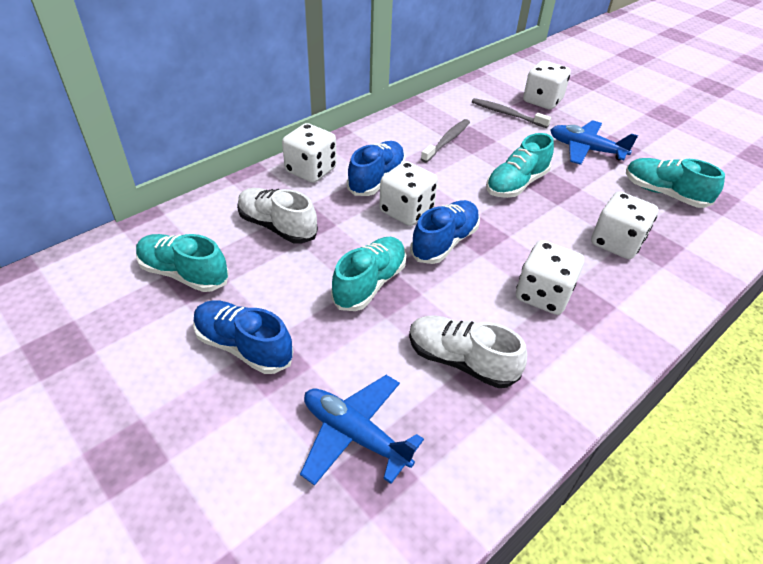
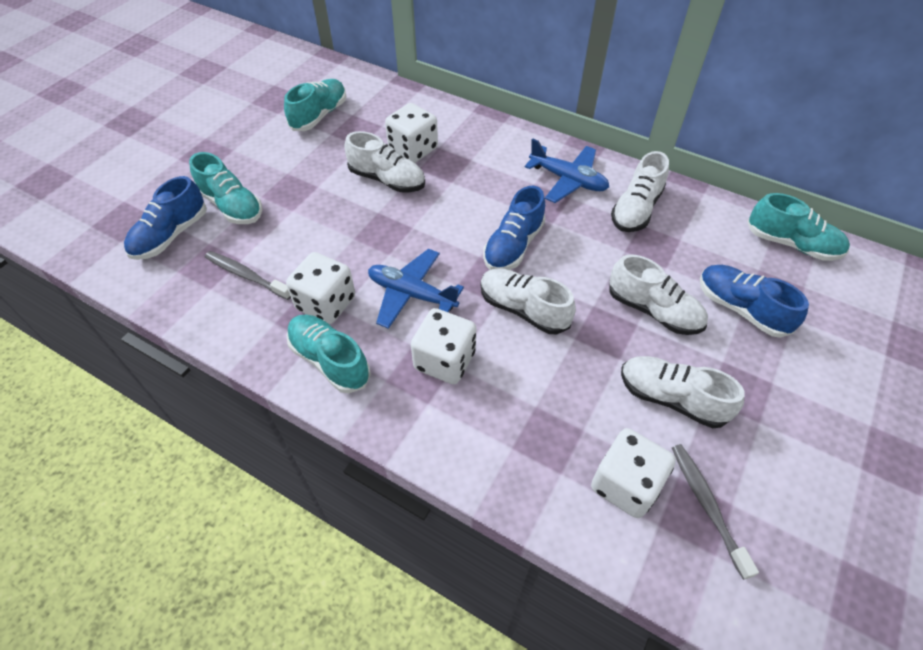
white dice: [282,123,337,183] [379,161,438,226] [516,240,584,315] [523,60,571,110] [591,192,658,259] = 5 -> [286,252,355,324] [385,103,438,163] [411,308,476,384] [591,428,676,518] = 4
white shoe: [237,188,318,244] [409,316,527,388] = 2 -> [345,131,425,192] [481,268,576,334] [609,255,708,335] [611,151,669,232] [621,356,745,428] = 5

